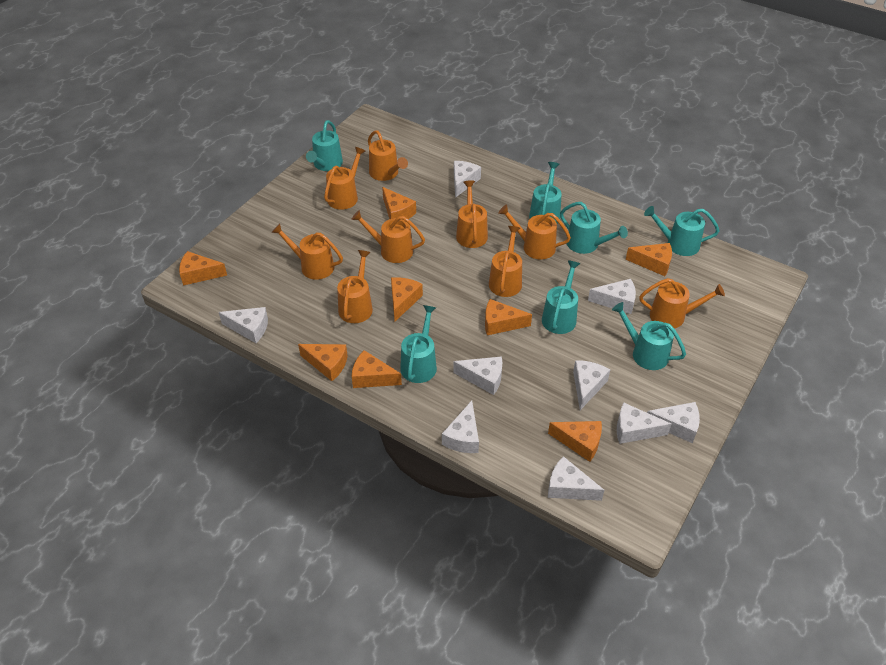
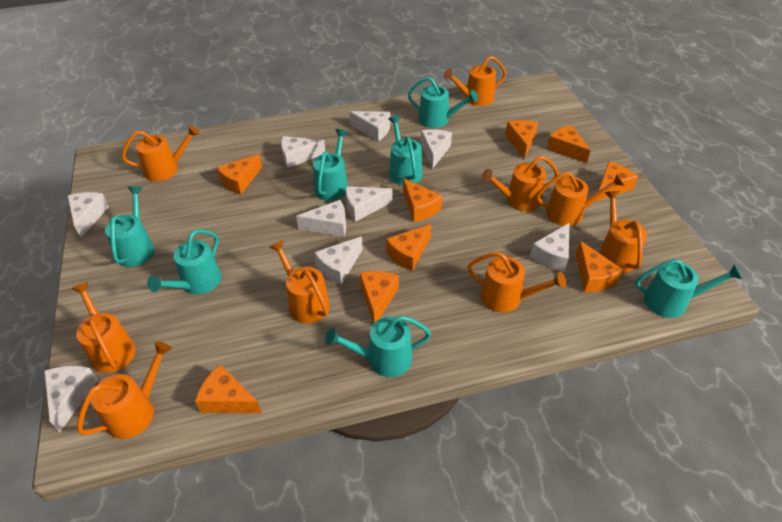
orange cheese: [179,251,227,286] [298,344,348,381] [352,350,402,388] [382,187,416,219] [391,277,423,321] [485,299,532,335] [548,421,602,462] [626,243,672,276] = 8 -> [195,364,262,413] [217,154,262,194] [360,271,399,324] [386,224,432,271] [403,178,442,222] [505,120,538,159] [547,125,591,164] [576,241,623,292] [595,161,638,202] = 9

